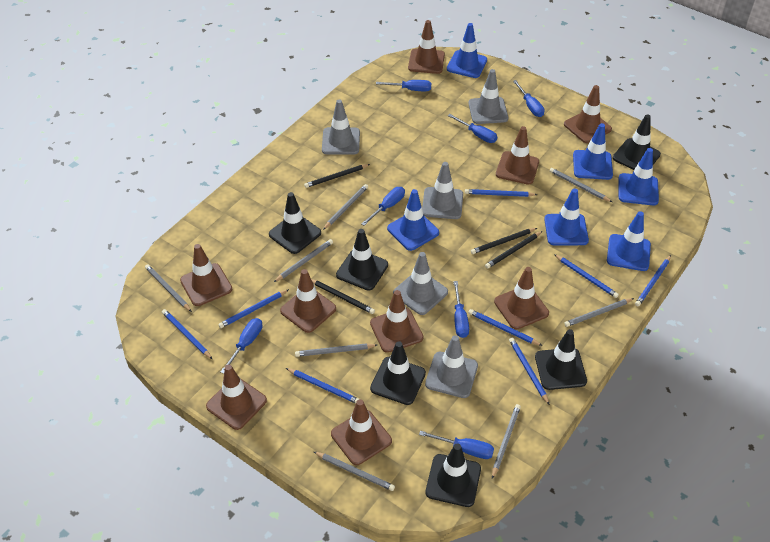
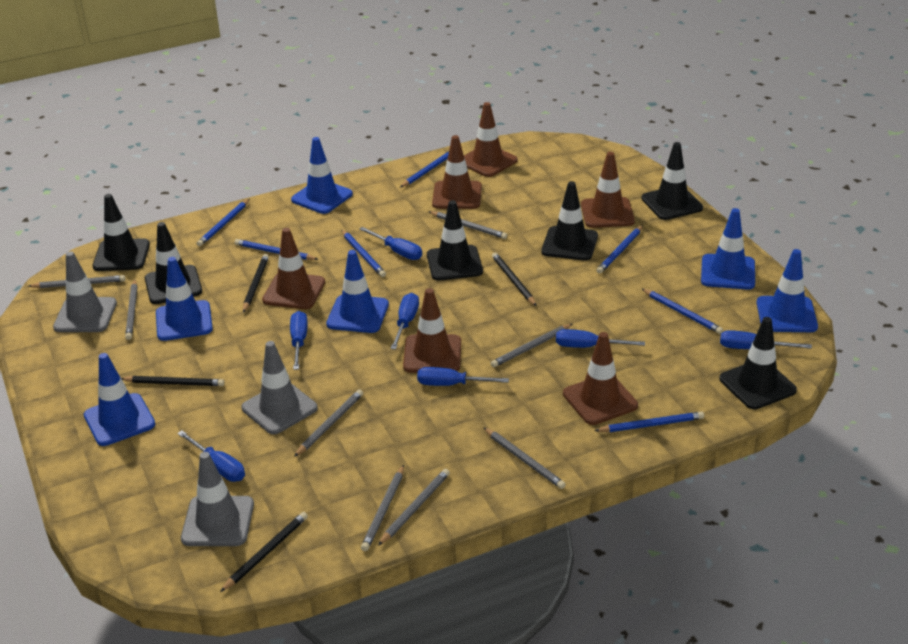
blue pencil: [162,309,212,359] [218,289,289,328] [286,368,359,404] [465,189,537,197] [468,309,542,346] [509,337,550,405] [554,254,619,298] [635,255,671,306] = 8 -> [197,199,249,246] [235,239,318,260] [342,230,386,277] [400,151,449,187] [595,411,704,432] [596,225,643,274] [642,289,723,334] = 7
brown traffic cone: [180,244,232,306] [206,364,267,430] [280,269,336,333] [331,399,392,465] [370,290,424,353] [408,20,445,74] [494,267,549,329] [496,126,539,185] [564,85,612,143] = 9 -> [262,228,325,309] [403,288,461,373] [432,135,482,209] [464,102,518,177] [563,332,638,425] [581,152,635,228] = 6
grey traffic cone: [322,100,360,155] [393,252,448,315] [422,162,463,219] [425,335,478,398] [468,69,508,124] = 5 -> [53,251,117,332] [181,452,254,546] [241,341,318,434] = 3

